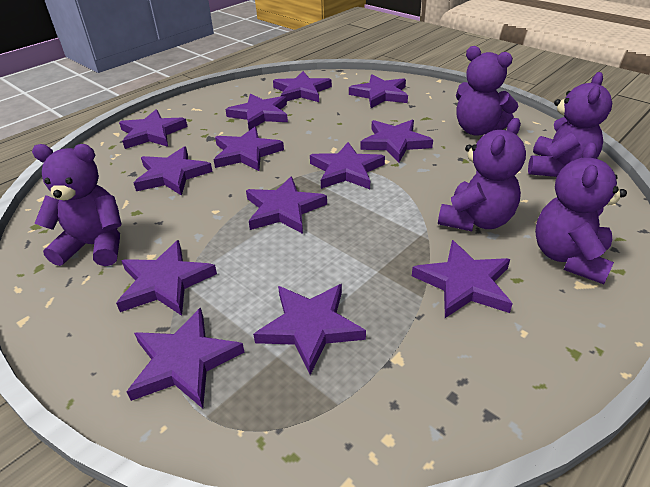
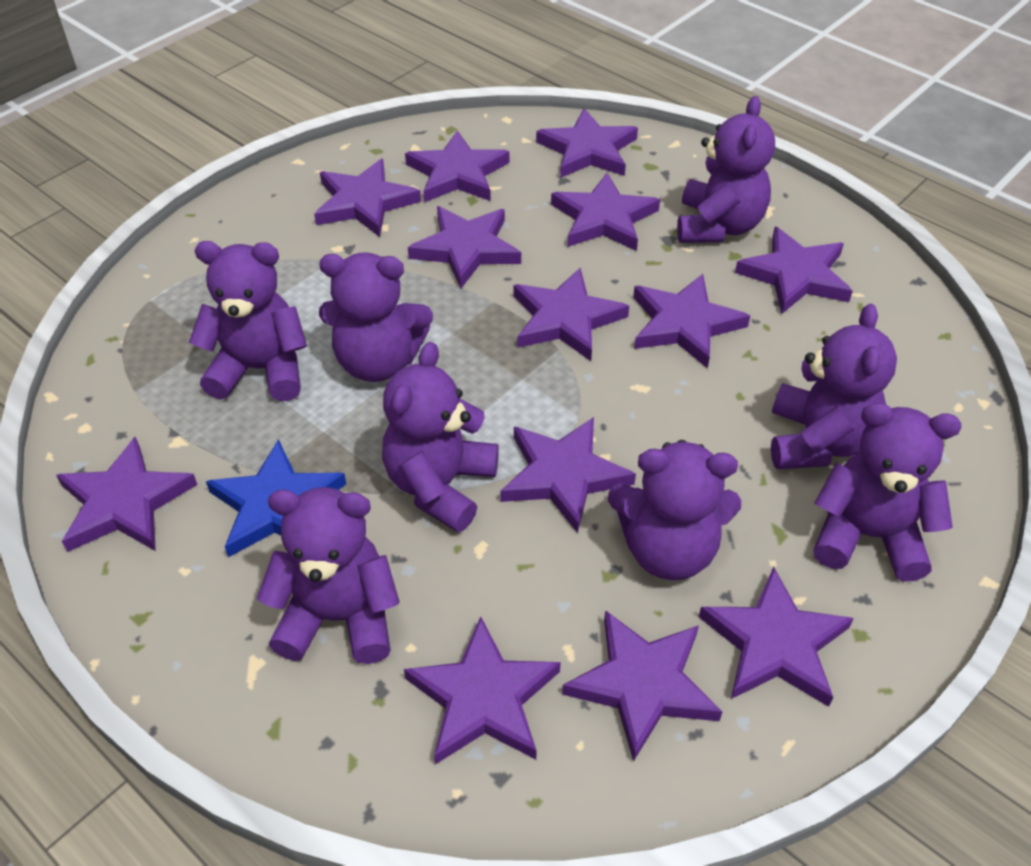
blue star: none = 0 -> [206,439,346,557] = 1
purple teddy bear: [32,144,122,266] [438,118,526,231] [456,46,518,136] [528,72,612,177] [535,142,627,284] = 5 -> [189,241,307,401] [257,487,400,664] [319,252,433,382] [382,342,499,532] [608,440,741,580] [677,96,775,243] [771,304,897,469] [813,403,961,582] = 8

